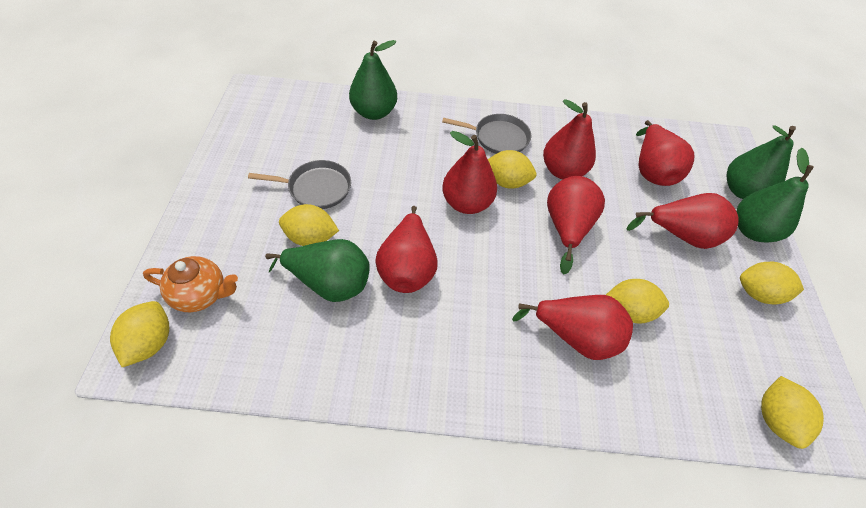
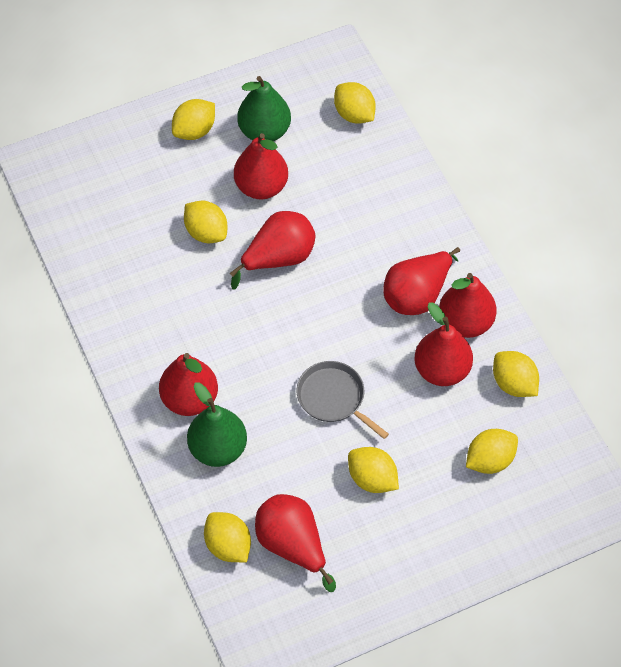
green pear: [265,239,370,302] [349,40,397,120] [727,125,796,199] [736,148,814,243] = 4 -> [187,382,247,467] [237,76,291,141] = 2
grey pan: [248,160,351,209] [442,114,531,154] = 2 -> [297,361,389,439] = 1
orange teapot: [143,256,238,312] = 1 -> none = 0
yellow lemon: [110,301,169,367] [279,204,339,246] [488,150,536,189] [606,279,669,324] [740,262,804,304] [761,376,824,449] = 6 -> [172,99,215,140] [184,201,227,243] [204,512,251,562] [334,82,376,124] [348,447,399,493] [466,429,518,474] [493,351,539,397] = 7

